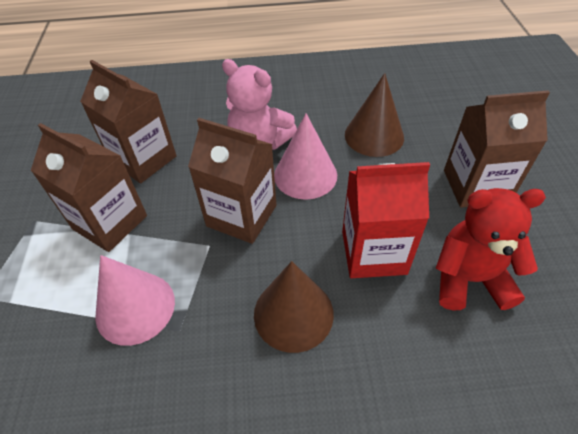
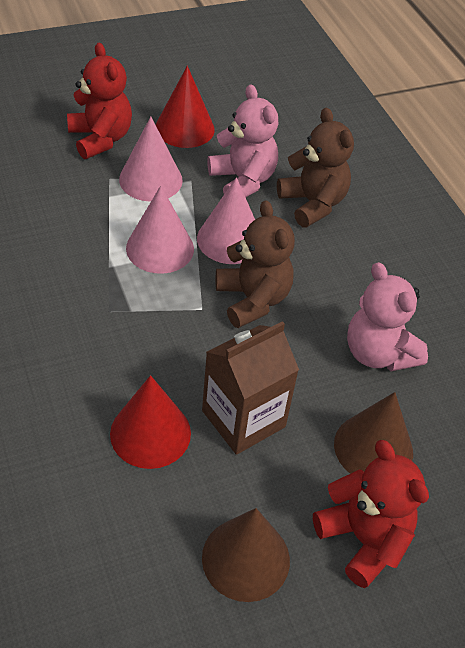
brown carton: [31,123,147,252] [80,60,176,183] [188,118,276,244] [444,90,550,208] = 4 -> [202,321,299,455] = 1
brown teddy bear: none = 0 -> [216,200,295,328] [277,108,354,228] = 2
pink cone: [95,255,175,346] [274,113,337,200] = 2 -> [119,116,183,202] [126,186,194,274] [197,177,255,264] = 3
pink teddy bear: [222,59,297,150] = 1 -> [207,84,278,197] [347,262,428,371] = 2
red carton: [342,162,430,278] = 1 -> none = 0
red cone: none = 0 -> [110,375,191,469] [156,66,215,148] = 2
red teddy bear: [436,188,546,311] = 1 -> [67,43,132,159] [313,440,429,588] = 2

